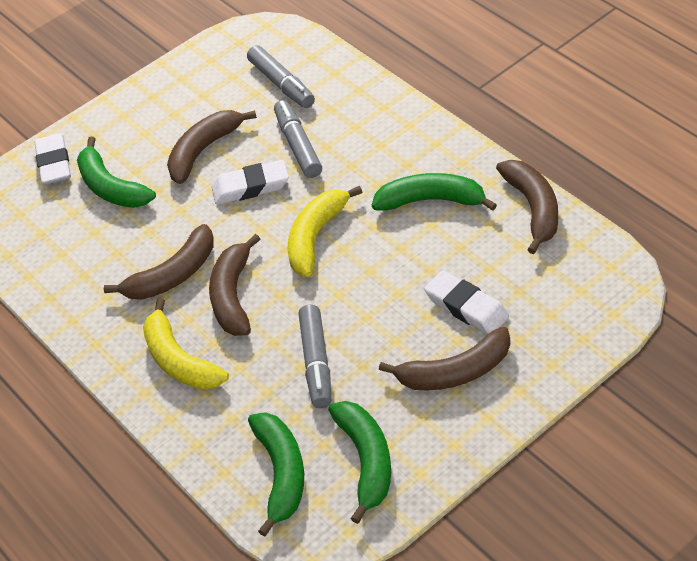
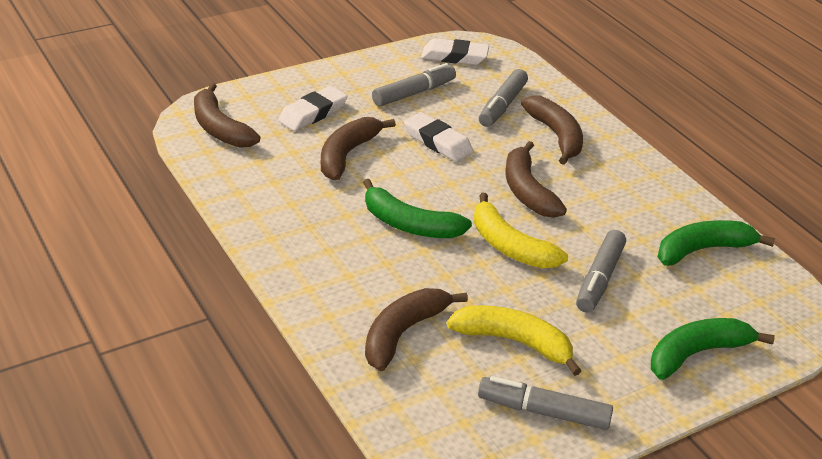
green banana: [77,136,156,208] [248,412,304,537] [328,401,391,524] [372,173,497,211] = 4 -> [363,179,472,238] [651,318,775,380] [658,220,775,266] = 3
grey marker: [247,45,315,108] [274,100,322,178] [299,304,331,408] = 3 -> [372,63,456,107] [478,376,613,430] [479,69,528,127] [576,230,626,312] = 4

